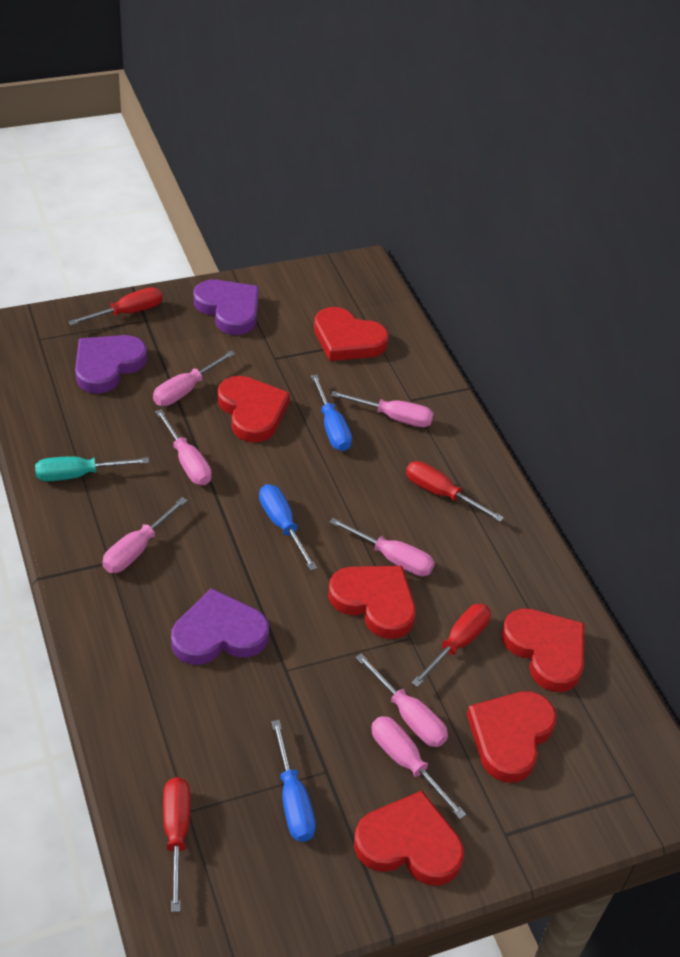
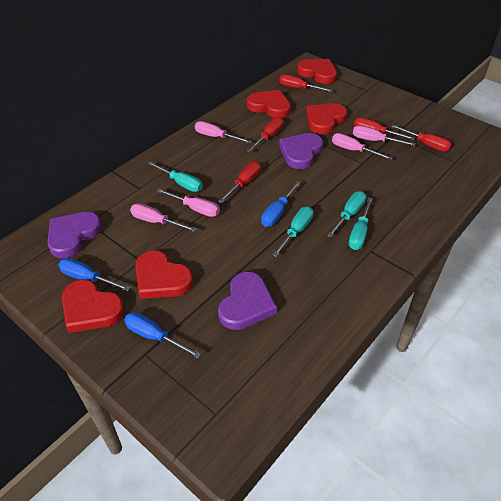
pink screwdriver: [102,497,188,573] [153,351,235,406] [155,409,212,485] [329,518,435,576] [331,391,434,427] [355,653,448,747] [372,716,466,819] = 7 -> [130,203,197,232] [156,188,220,217] [195,121,252,143] [332,133,393,160] [353,126,416,146] = 5
red heart: [218,376,290,442] [314,307,389,361] [328,566,416,639] [354,791,464,886] [467,691,557,783] [501,608,584,692] = 6 -> [62,280,125,333] [135,251,193,299] [247,90,291,118] [297,59,337,84] [306,103,347,134] = 5
red screwdriver: [68,287,163,325] [163,777,190,912] [406,461,504,522] [411,604,491,687] = 4 -> [218,161,261,203] [247,117,284,152] [279,74,333,92] [354,118,415,140] [391,125,452,152] = 5
turquoise screwdriver: [35,456,149,481] = 1 -> [147,162,203,192] [273,206,314,257] [327,191,366,238] [349,197,373,250] = 4

